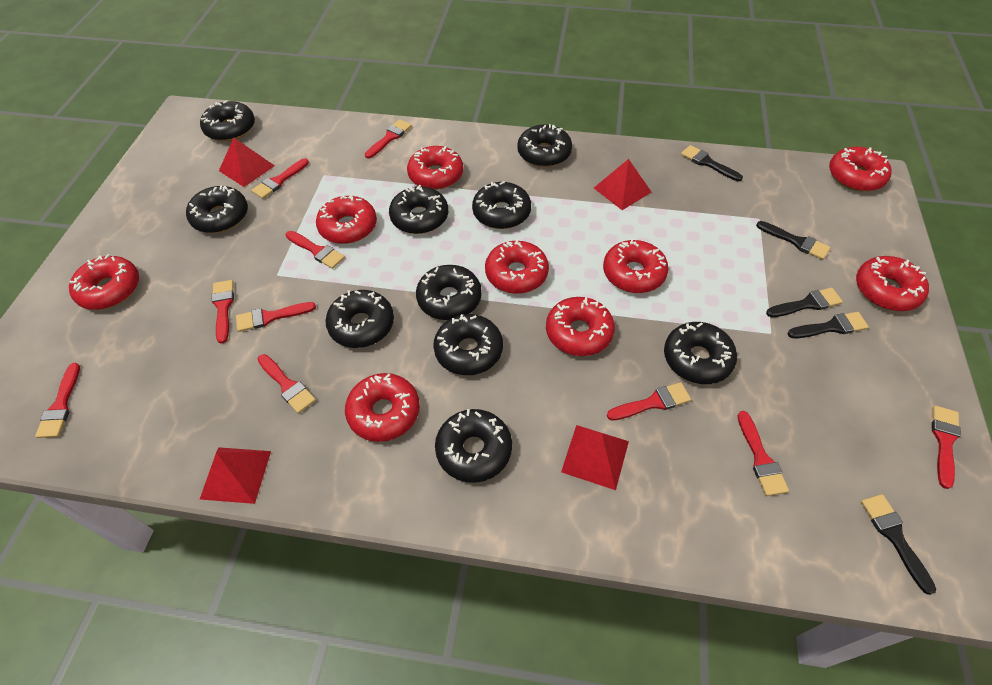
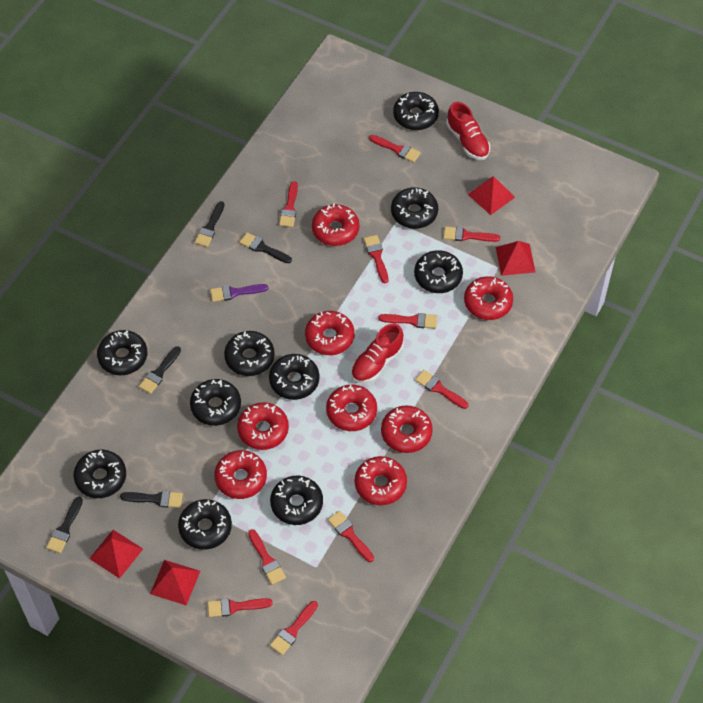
purple brush: none = 0 -> [210,284,268,302] = 1
red donut: [69,254,139,310] [316,195,377,244] [345,373,420,442] [407,146,463,190] [485,239,549,294] [546,297,615,356] [603,239,668,293] [829,147,892,191] [856,256,929,311] = 9 -> [214,450,267,499] [237,402,289,450] [305,311,355,355] [312,203,359,246] [326,385,377,431] [355,456,407,505] [381,405,433,453] [464,276,513,320] = 8
red shoe: none = 0 -> [351,324,404,383] [446,102,490,160] = 2

